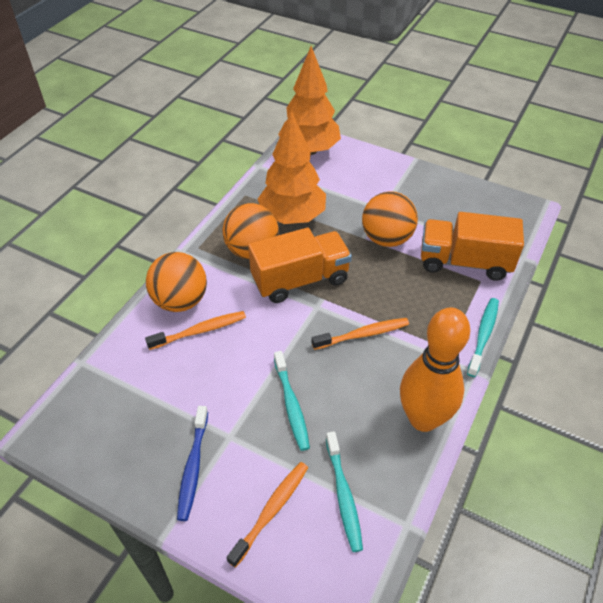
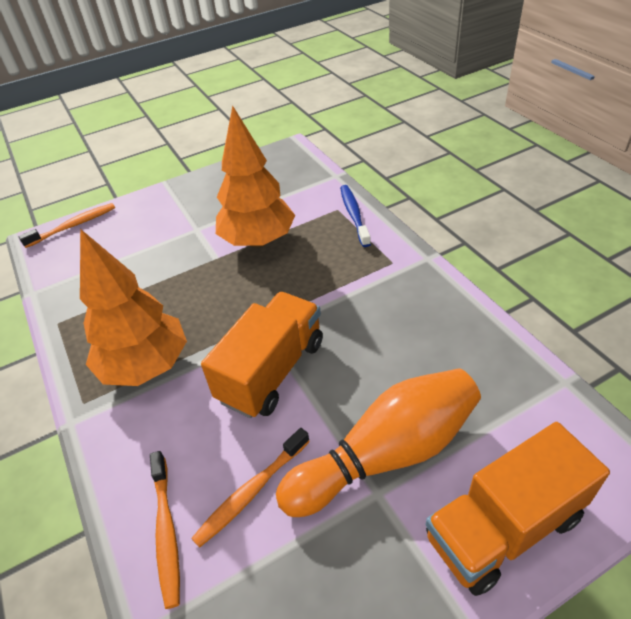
orange ball: [146,252,207,312] [222,203,279,259] [362,191,418,247] = 3 -> none = 0
turquoise toothbrush: [274,351,310,451] [326,431,363,552] [467,298,499,377] = 3 -> none = 0

